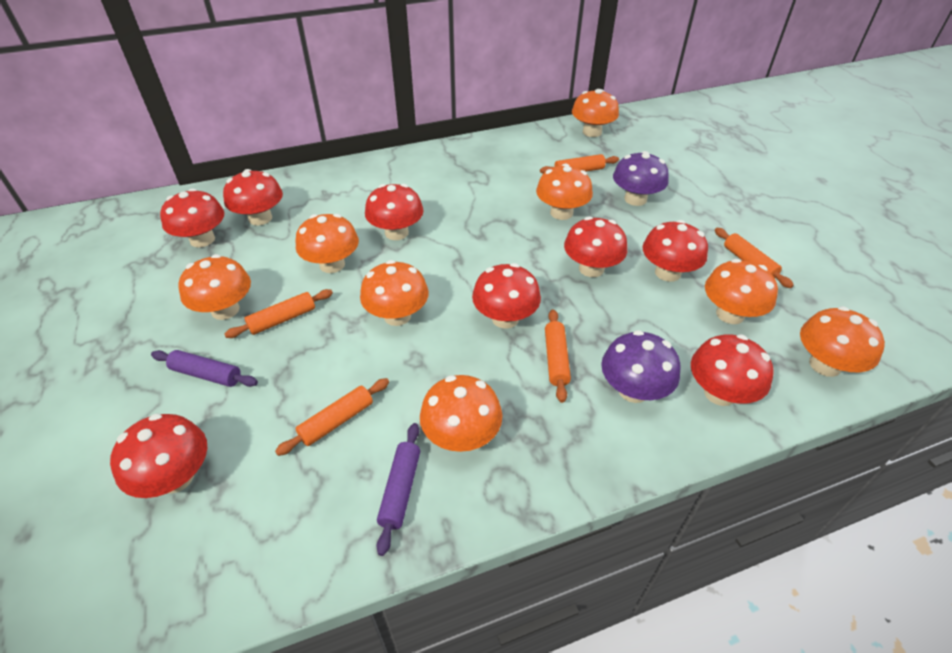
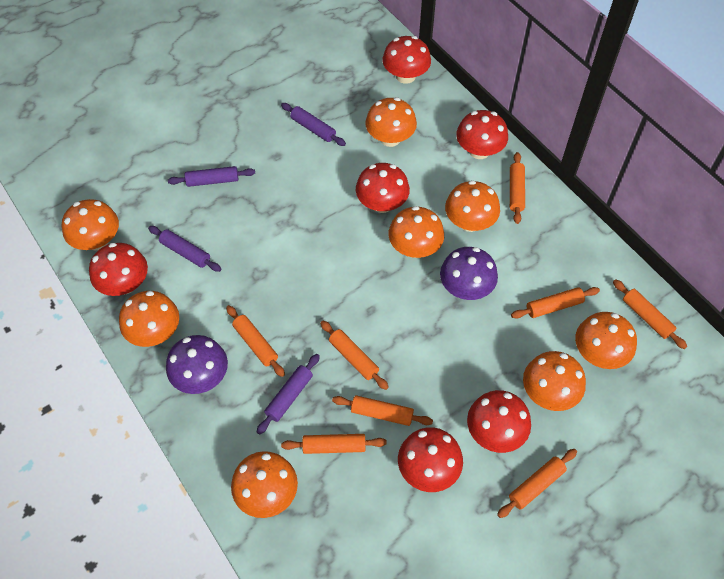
orange rolling pin: [224,289,333,338] [275,378,389,456] [540,154,619,174] [545,310,571,403] [715,228,794,288] = 5 -> [226,305,285,377] [281,434,387,454] [320,321,389,390] [332,395,433,426] [497,449,577,518] [510,152,525,224] [511,287,600,319] [613,279,687,349] = 8
purple rolling pin: [151,350,258,387] [376,423,420,556] = 2 -> [148,226,221,272] [168,166,255,187] [257,354,320,435] [281,103,346,146] = 4
red mushroom: [110,413,207,498] [160,188,224,247] [223,169,283,226] [365,184,424,240] [472,263,541,329] [564,216,627,277] [643,220,708,282] [691,334,774,406] = 8 -> [89,243,148,296] [356,163,410,213] [382,36,431,84] [398,427,463,492] [456,110,508,159] [467,390,531,453] = 6

